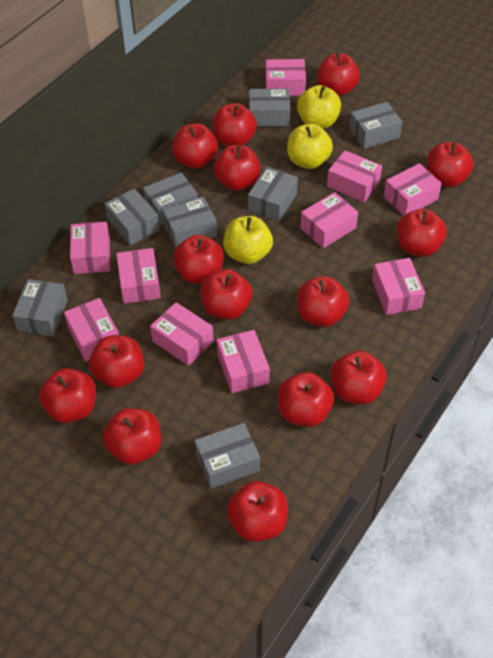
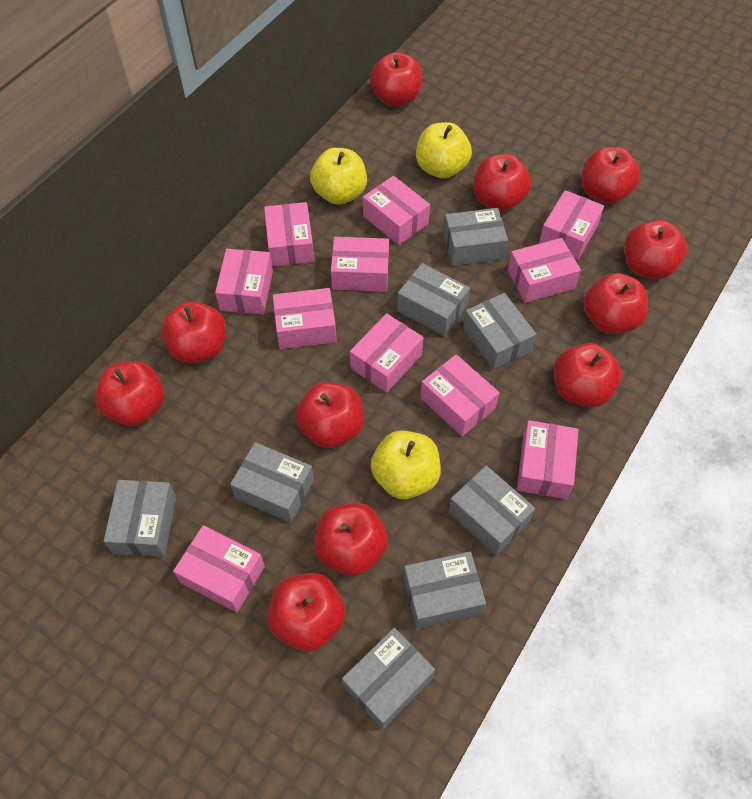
pink box: [64,298,119,362] [70,222,110,274] [116,248,161,304] [150,302,214,366] [217,330,270,393] [265,59,306,96] [300,192,358,248] [327,150,382,202] [372,258,425,315] [384,163,442,216] = 10 -> [173,525,265,612] [215,249,273,315] [264,202,314,267] [273,288,337,349] [331,237,389,292] [350,313,424,393] [363,176,430,245] [420,354,499,436] [508,238,581,303] [517,420,579,499] [539,190,604,260] = 11
red apple: [39,368,96,423] [89,335,144,388] [103,408,161,465] [172,124,218,169] [173,235,224,284] [201,269,252,320] [212,103,257,146] [214,145,261,191] [227,481,288,542] [278,372,334,427] [297,276,349,327] [317,53,360,96] [331,351,387,404] [397,208,447,257] [427,142,474,187] = 15 -> [95,361,164,426] [161,301,226,364] [268,573,345,651] [296,382,363,448] [315,503,388,576] [370,52,422,107] [474,154,531,211] [554,343,622,407] [582,147,640,204] [584,273,648,334] [625,220,687,280] = 11

